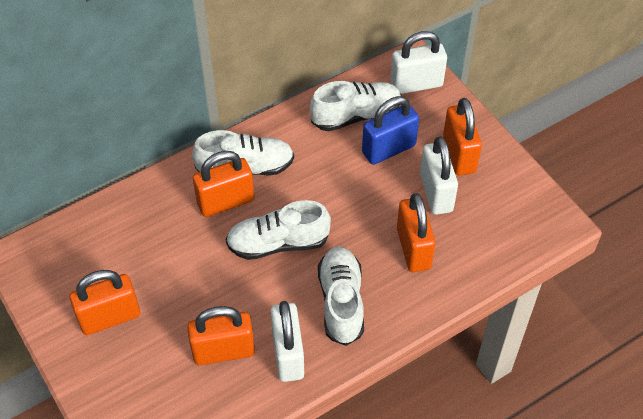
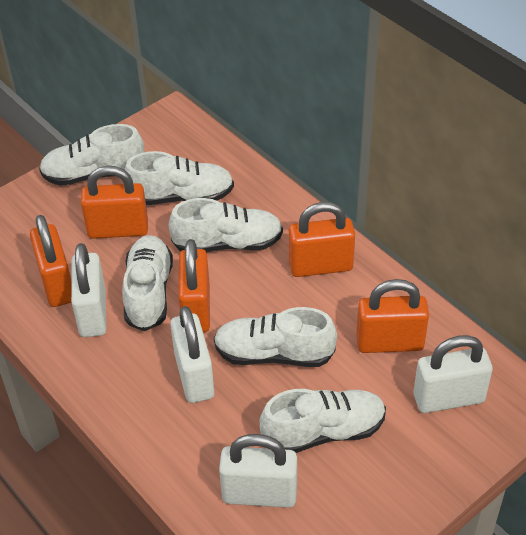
blue padlock: [362,96,419,165] = 1 -> none = 0
white padlock: [271,301,304,382] [390,31,447,94] [420,136,458,215] = 3 -> [71,243,106,337] [170,306,214,403] [219,434,297,508] [414,335,493,413] = 4
white shoe: [192,130,294,175] [226,200,331,260] [310,81,402,131] [318,246,364,346] = 4 -> [39,124,144,186] [122,235,173,331] [125,151,234,205] [169,198,283,252] [214,307,337,367] [260,389,386,453] = 6

